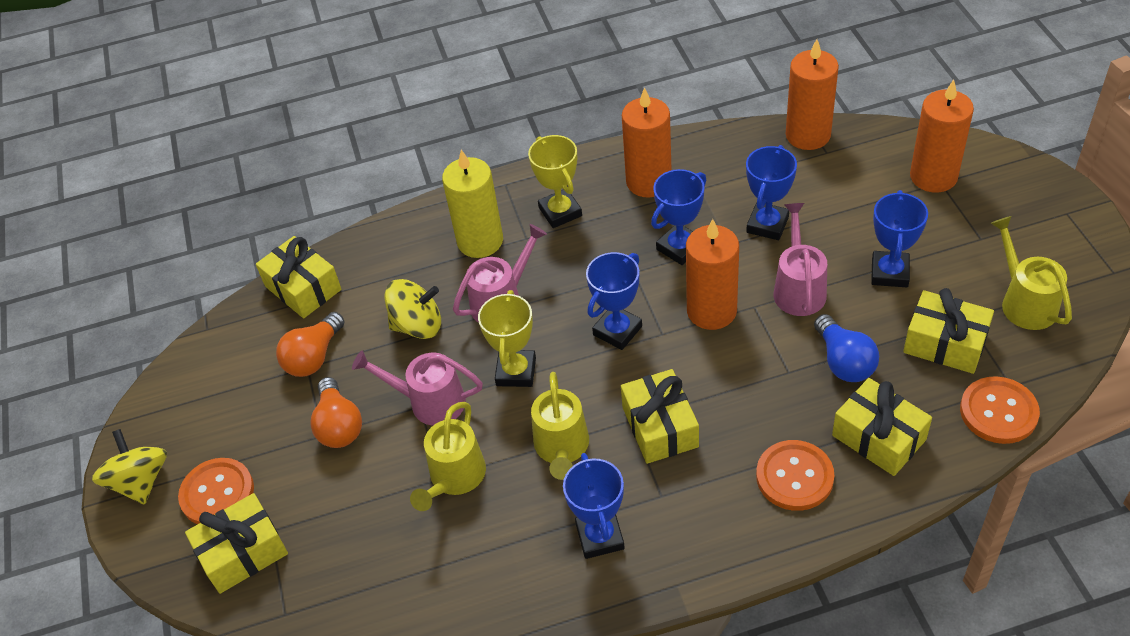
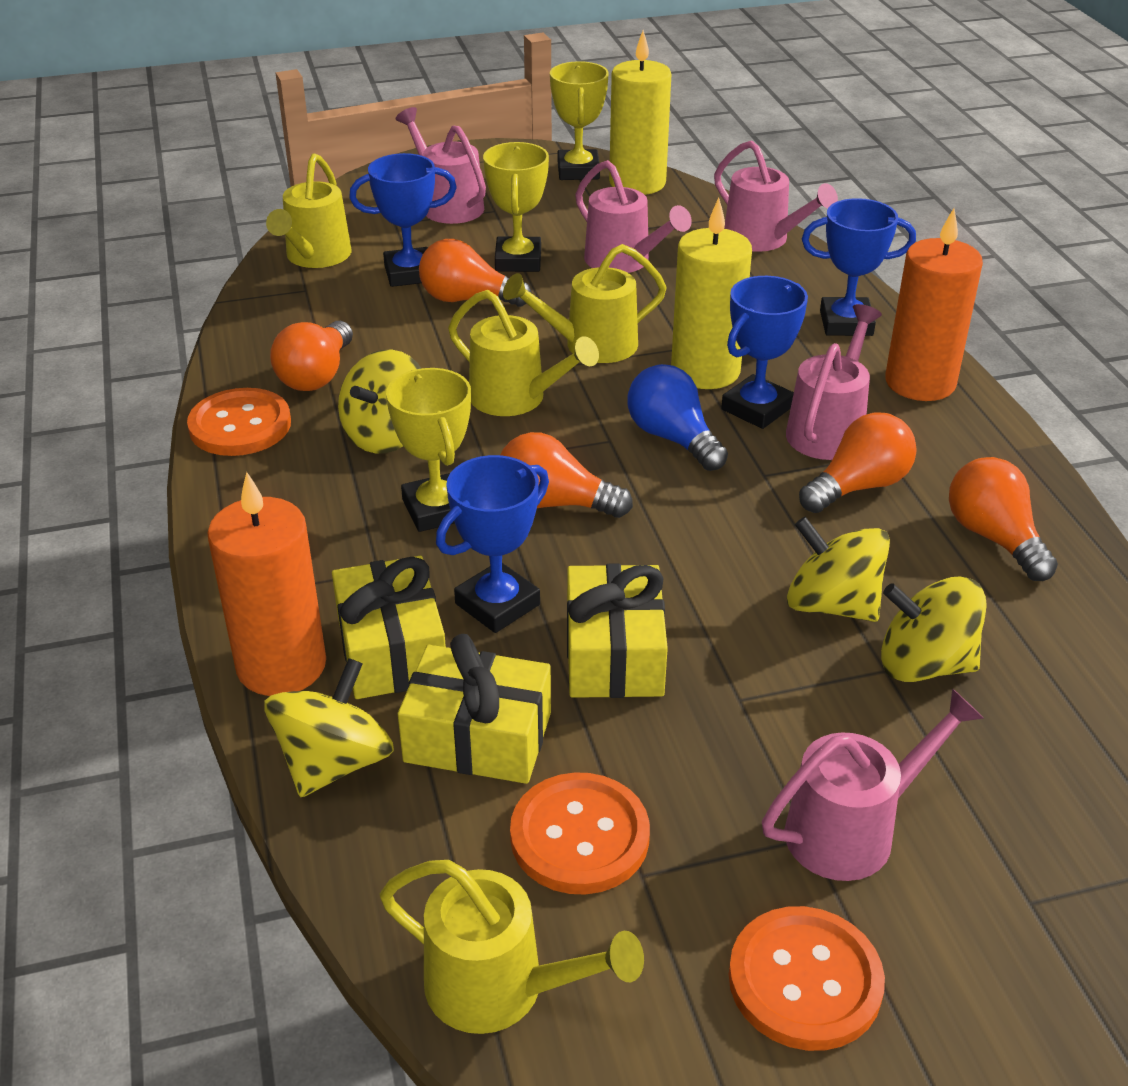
blue trophy: [563,453,625,559] [586,252,642,350] [651,169,706,265] [746,145,797,240] [871,190,928,287] = 5 -> [349,153,457,287] [436,455,549,633] [721,276,808,429] [802,198,916,336] = 4
orange candle: [622,87,672,197] [686,219,739,330] [786,39,839,150] [910,79,974,193] = 4 -> [207,472,326,696] [885,208,983,401] = 2
orange light bulb: [276,312,344,377] [310,377,362,448] = 2 -> [270,321,353,391] [419,239,532,307] [500,432,633,518] [799,412,917,513] [949,457,1058,581] = 5
pink watering can: [352,351,483,426] [453,224,547,323] [774,203,827,316] = 3 -> [395,107,486,224] [575,160,692,273] [714,140,838,252] [762,688,984,881] [786,304,882,460] = 5
yellow candle: [442,150,503,258] = 1 -> [609,30,671,195] [671,198,752,389] = 2
yellow gift: [185,493,288,594] [256,236,342,318] [621,369,699,464] [832,378,932,476] [903,288,994,374] = 5 -> [332,556,446,699] [398,634,551,784] [567,564,668,698] = 3
yellow spinning top: [92,429,167,505] [384,279,441,339] = 2 -> [264,658,394,797] [338,349,422,453] [787,517,890,622] [881,576,987,682] = 4
yellow trophy: [478,290,536,387] [528,135,582,228] = 2 -> [386,368,471,532] [483,142,549,272] [550,61,609,180] = 3
yellow watering can: [410,402,486,511] [531,372,589,480] [991,216,1072,330] = 3 -> [266,153,351,268] [380,860,644,1034] [448,290,599,416] [503,244,667,363] = 4

